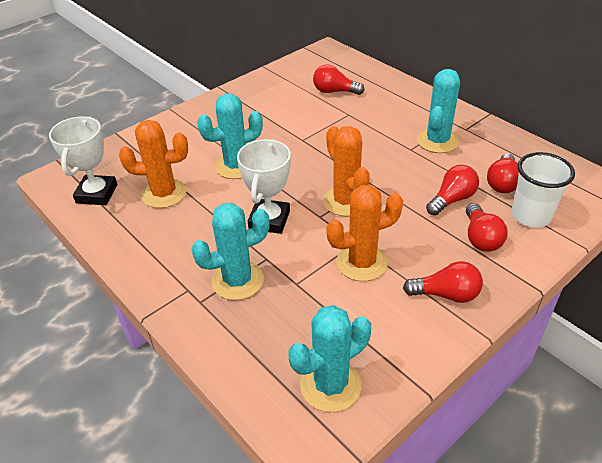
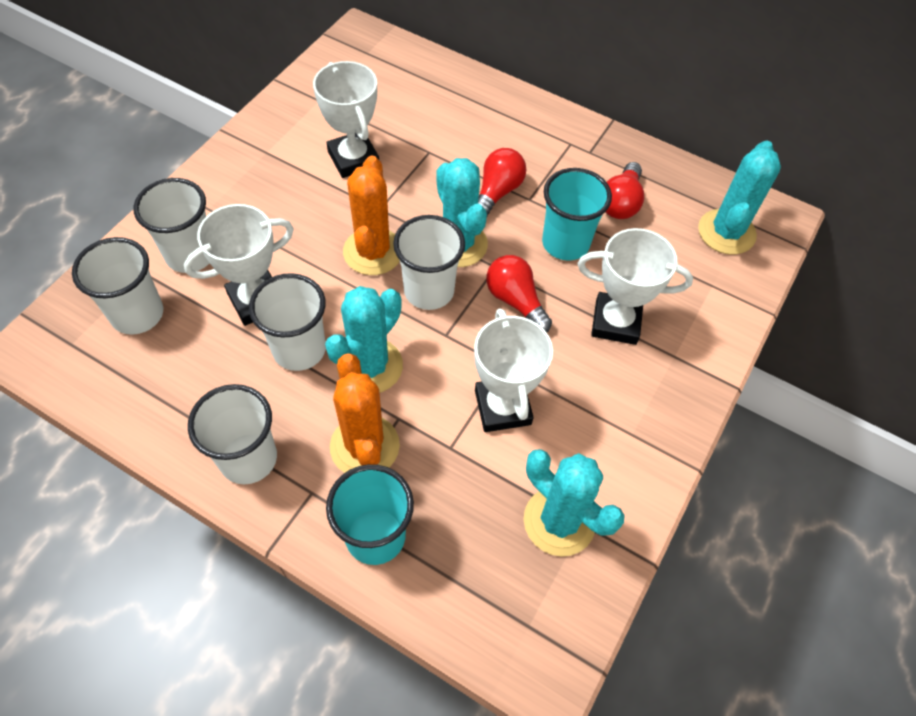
orange cactus: [119,120,188,208] [323,126,370,216] [327,185,403,281] = 3 -> [330,353,400,473] [343,156,400,275] = 2
red light bulb: [313,64,365,95] [403,261,483,303] [426,165,479,216] [466,203,507,252] [487,153,519,193] = 5 -> [478,148,526,216] [486,255,552,332] [606,162,644,219] = 3
turquoise cup: none = 0 -> [326,464,414,565] [542,168,612,261] = 2
white cup: [511,152,575,227] = 1 -> [72,237,163,335] [133,178,210,273] [188,384,277,484] [249,273,326,371] [393,215,465,310] = 5
white trophy: [49,116,117,205] [237,139,291,234] = 2 -> [184,204,294,326] [313,61,379,178] [474,308,553,432] [578,228,693,345] = 4

